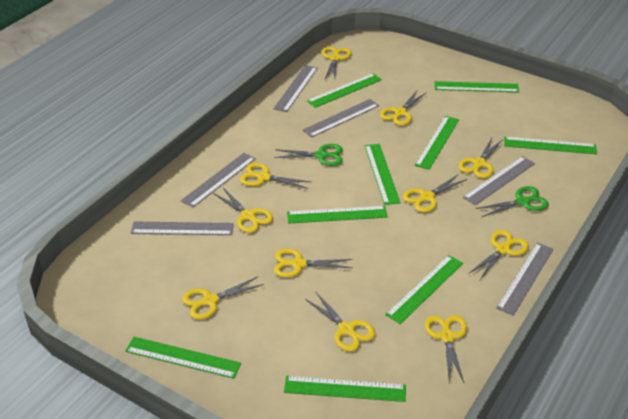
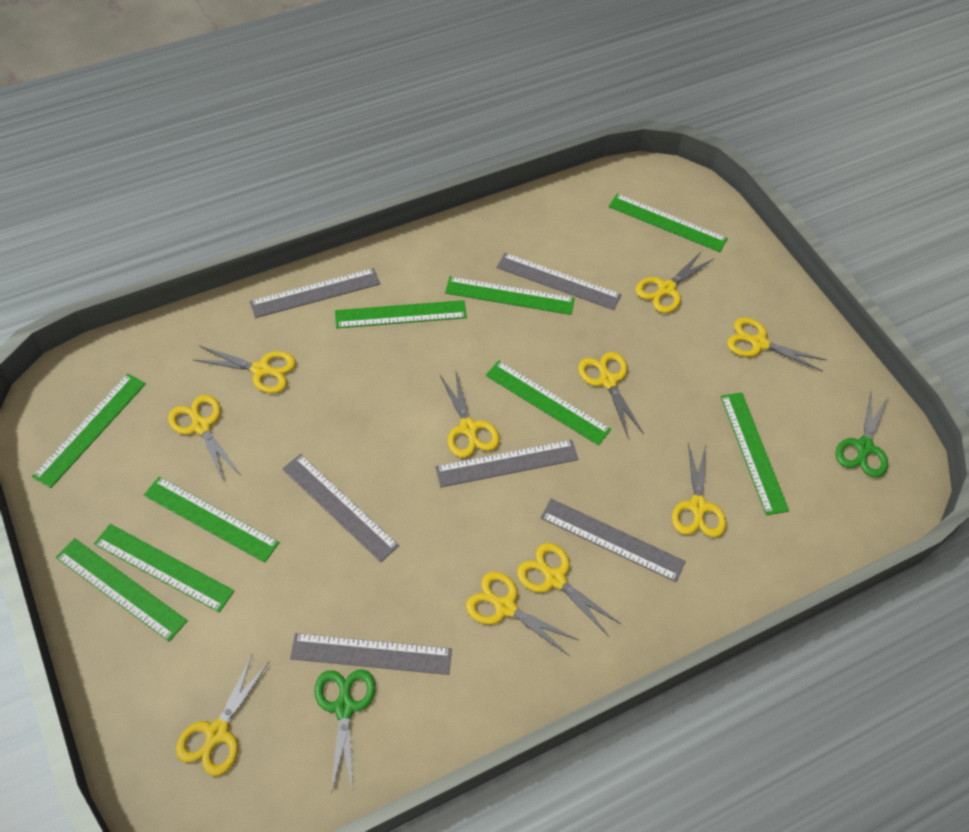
yellow scissors: [182,277,264,320] [213,188,273,233] [240,163,311,189] [274,248,352,277] [305,292,375,352] [322,47,351,79] [380,91,427,126] [403,174,467,212] [424,315,467,382] [458,138,502,178] [468,230,529,280] = 11 -> [168,395,240,482] [176,655,270,776] [194,346,296,394] [439,369,500,458] [466,572,578,655] [517,543,621,637] [578,352,644,437] [636,251,714,313] [672,442,726,538] [727,318,826,372] = 10

